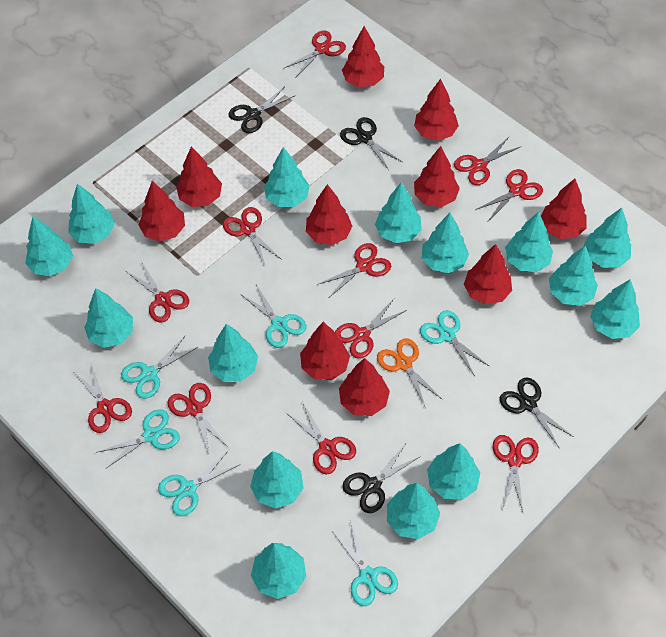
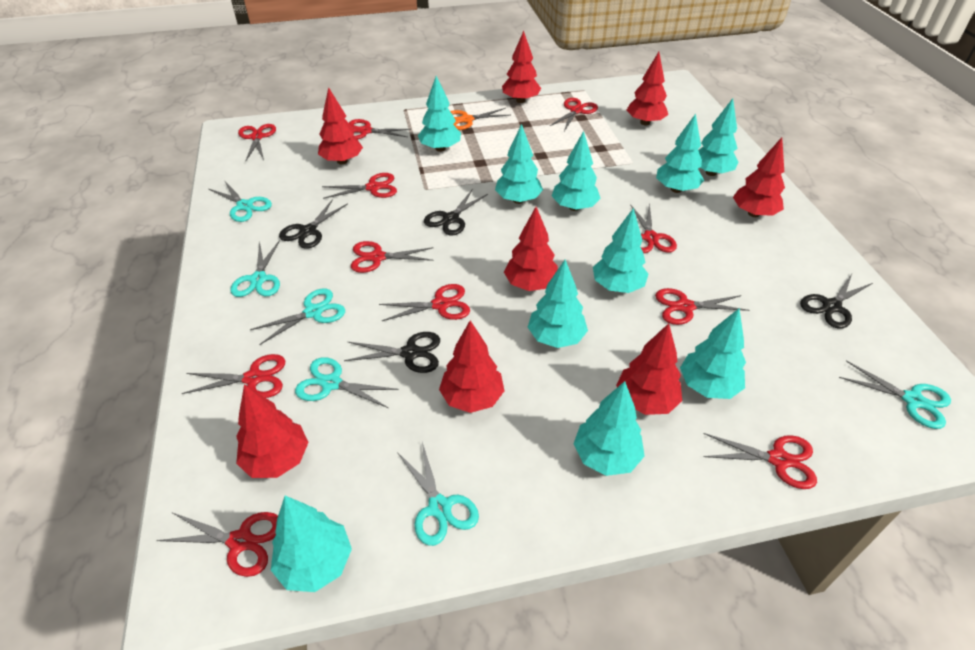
red tree: [139,181,185,242] [176,146,222,207] [300,322,350,380] [306,184,352,245] [339,358,390,416] [342,26,384,87] [414,79,459,141] [414,146,460,207] [464,244,512,304] [541,179,587,239] = 10 -> [236,384,309,478] [318,87,363,164] [439,321,504,413] [502,31,541,103] [504,207,558,291] [616,323,682,415] [627,52,668,125] [733,137,785,217] = 8
turquoise tree: [25,216,73,276] [68,184,115,244] [84,288,133,348] [208,324,258,382] [250,451,304,509] [251,543,306,599] [264,147,310,207] [375,183,422,243] [387,483,440,539] [422,213,469,273] [427,443,480,500] [505,212,553,272] [549,246,598,306] [584,208,631,268] [590,279,640,339] = 15 -> [271,496,352,592] [418,76,461,152] [495,124,543,204] [528,259,588,348] [552,131,601,211] [573,381,645,476] [593,208,648,293] [656,114,704,193] [680,309,746,399] [698,98,738,176] = 10

